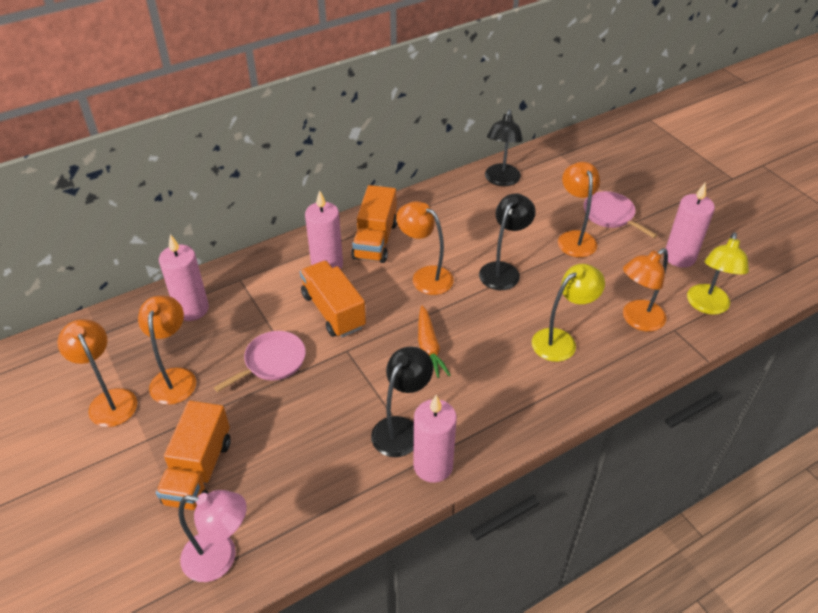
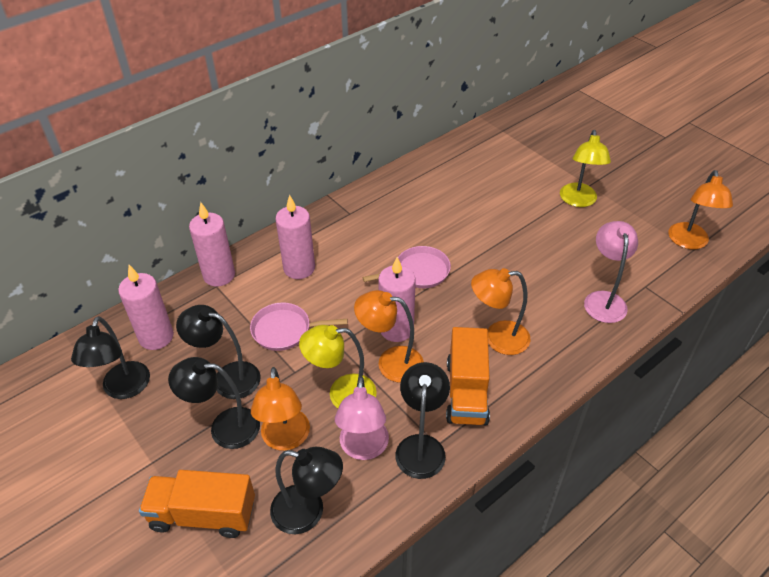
black lamp: [371,347,433,457] [479,193,536,290] [485,109,523,186] = 3 -> [71,316,150,399] [168,357,260,449] [176,305,260,399] [270,447,343,534] [395,362,450,479] = 5
orange carrot: [418,306,451,378] = 1 -> none = 0
orange lamp: [58,319,137,427] [138,295,196,405] [396,201,454,295] [558,162,600,257] [623,248,668,332] = 5 -> [251,367,310,451] [354,290,424,383] [471,268,531,355] [668,170,733,249] = 4
orange truck: [156,401,231,510] [300,261,366,337] [351,185,397,263] = 3 -> [139,470,255,538] [446,327,490,425] = 2
pink lamp: [179,490,247,582] = 1 -> [335,376,389,460] [584,221,638,323] = 2

